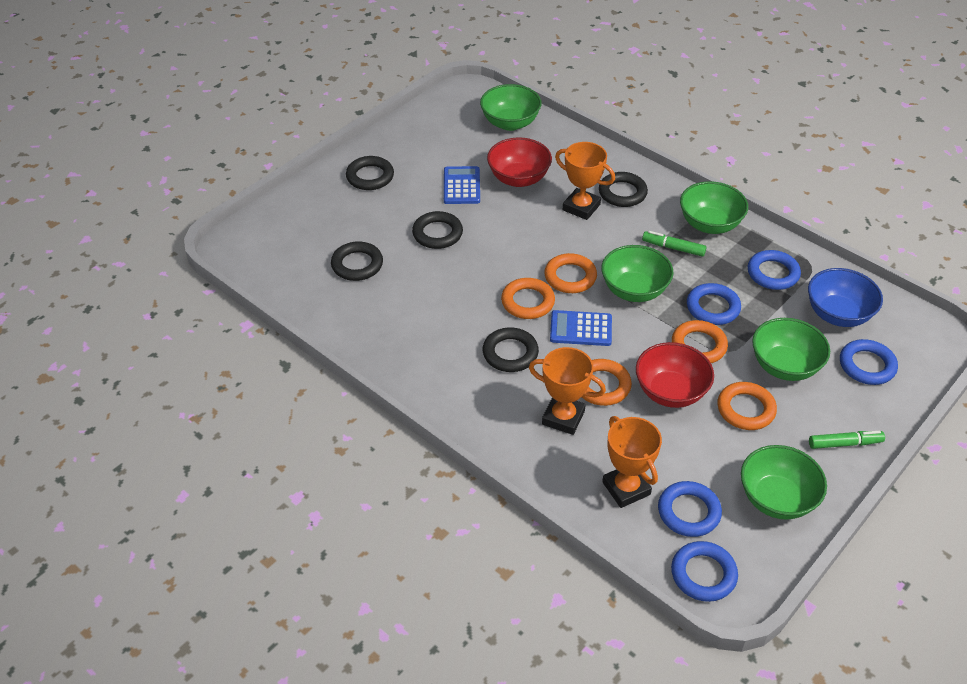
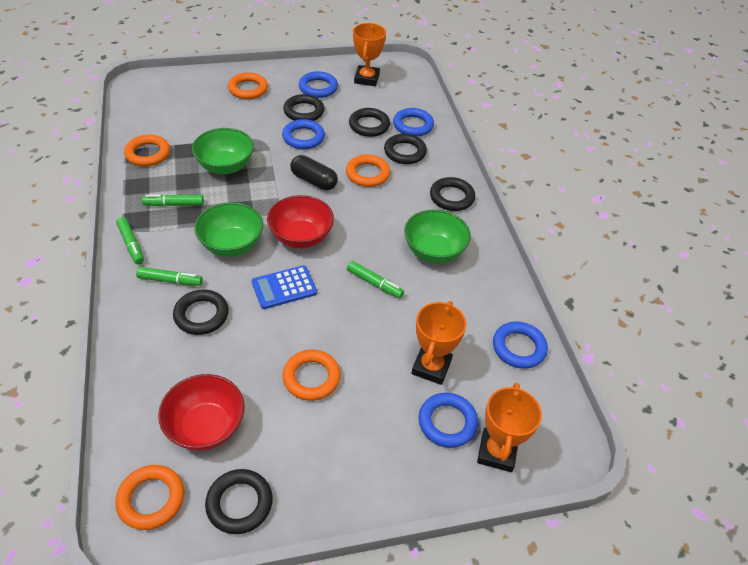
black capsule: none = 0 -> [290,155,338,190] = 1
black ring: [331,241,383,281] [346,156,394,190] [412,211,463,249] [483,327,539,372] [599,172,648,207] = 5 -> [173,289,229,335] [205,469,273,534] [283,94,324,121] [349,108,390,137] [384,134,427,164] [430,177,475,211] = 6
blue bowl: [808,268,883,327] = 1 -> none = 0
blue calculator: [444,166,480,204] [550,310,612,346] = 2 -> [252,265,317,309] = 1
green bowl: [480,84,542,131] [601,245,674,302] [680,181,748,234] [741,445,827,520] [752,318,830,381] = 5 -> [192,128,254,174] [194,202,263,257] [404,210,471,263] = 3
green marker: [642,231,706,257] [809,431,885,449] = 2 -> [116,217,144,265] [136,267,203,286] [142,195,204,206] [347,261,404,299] = 4

